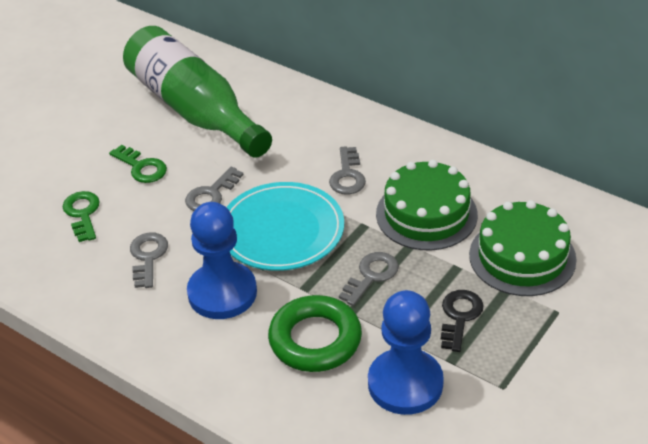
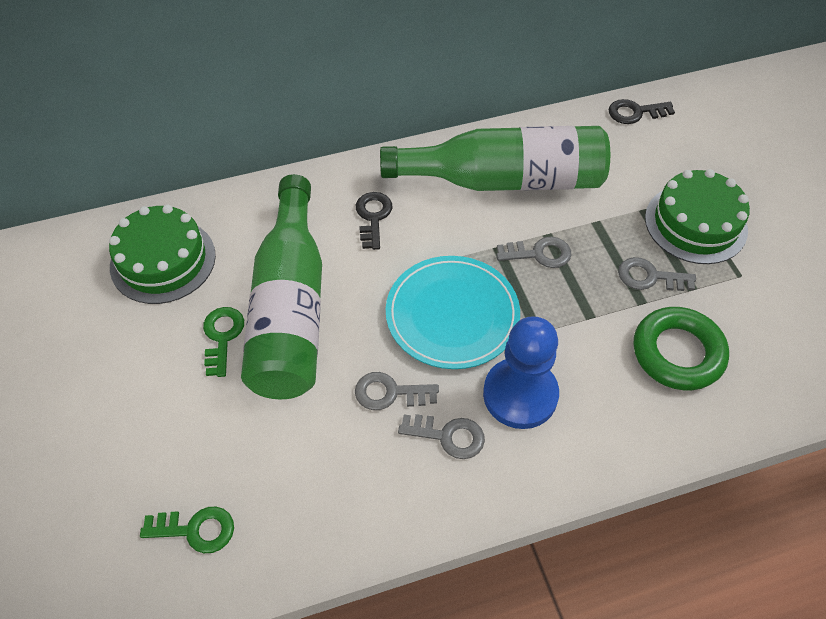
black key: [441,290,484,352] = 1 -> [356,192,393,250] [609,99,675,124] = 2
blue pawn: [187,202,257,319] [368,290,444,415] = 2 -> [483,316,559,429] = 1
green bottle: [123,26,272,158] = 1 -> [241,174,322,399] [380,126,610,191] = 2

